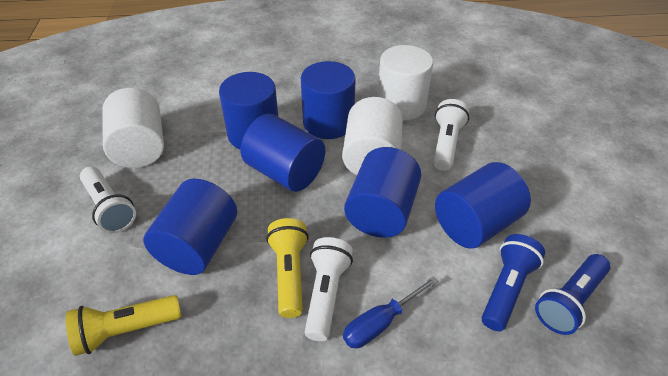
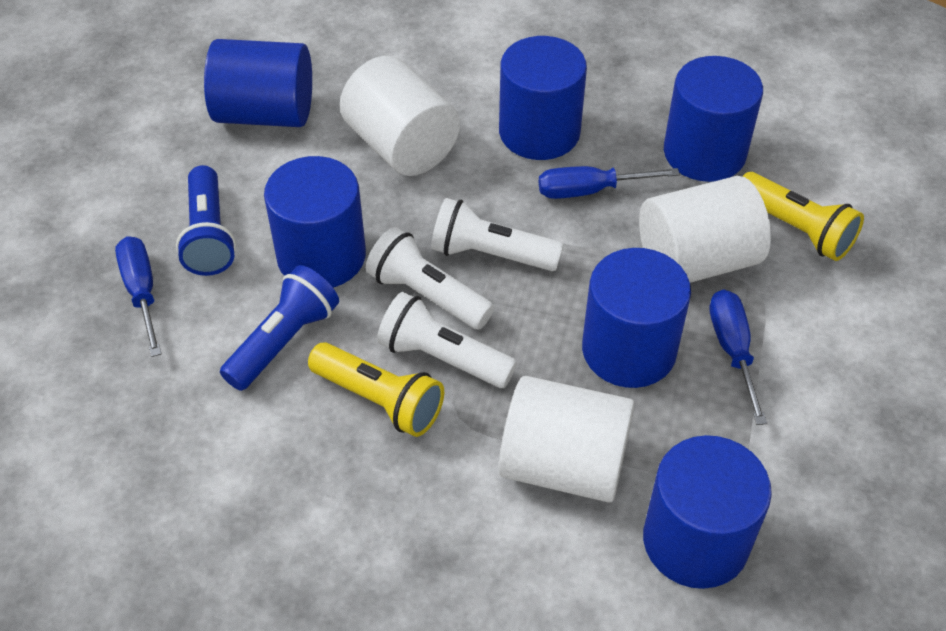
blue screwdriver: [343,276,439,348] = 1 -> [115,236,161,357] [539,166,680,199] [710,289,767,425] = 3

